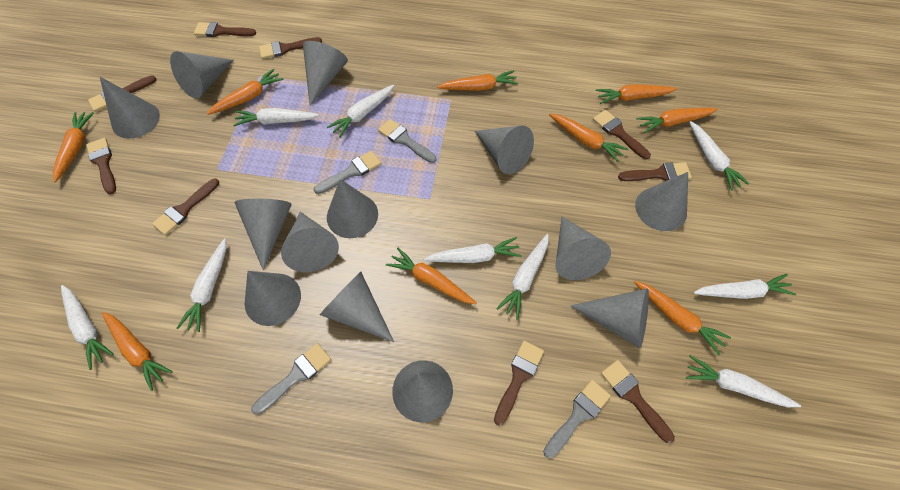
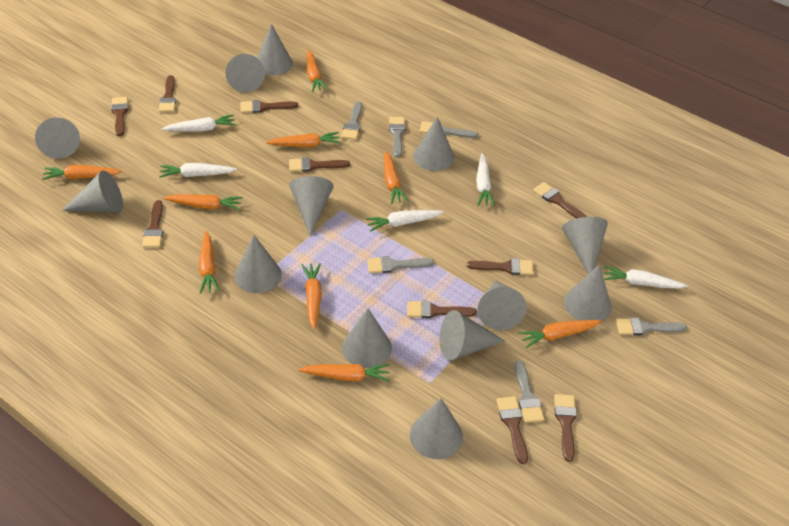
brown brush: [86,138,116,194] [88,76,157,112] [152,179,219,235] [194,22,256,37] [259,37,322,59] [494,341,544,426] [593,110,651,159] [601,360,675,443] [618,162,692,181] = 9 -> [111,97,128,136] [142,200,163,248] [159,75,176,112] [241,100,298,113] [289,158,350,172] [407,301,477,318] [467,258,534,275] [497,396,528,464] [533,182,586,218] [554,394,577,462] = 10
grey brush: [251,343,331,414] [314,151,381,194] [378,119,436,163] [543,380,611,458] = 4 -> [341,101,362,140] [367,256,434,273] [389,117,405,158] [420,121,478,138] [515,360,544,423] [616,318,687,335] = 6
white carrot: [61,285,114,370] [177,239,226,332] [233,108,319,126] [327,85,394,138] [423,237,521,263] [496,234,549,319] [686,355,801,407] [689,121,749,191] [693,274,796,299] = 9 -> [159,163,237,178] [162,114,236,132] [365,210,444,232] [476,153,496,206] [604,266,687,289] = 5

